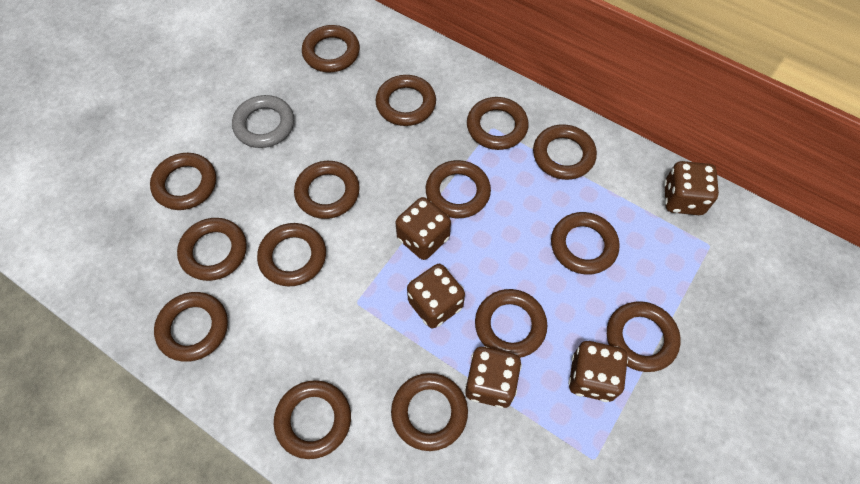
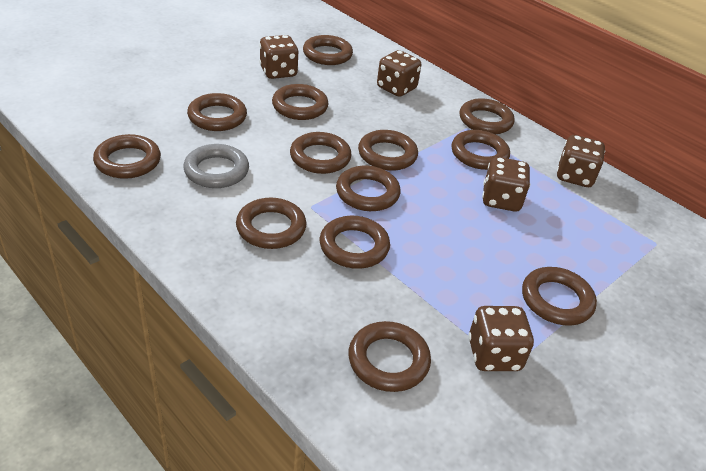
brown ring: [150,153,216,210] [154,292,228,362] [177,218,247,281] [257,223,326,287] [274,380,351,459] [294,161,360,219] [302,25,360,72] [376,75,436,126] [391,373,468,451] [426,160,491,218] [467,97,529,150] [475,289,547,358] [533,124,597,180] [551,212,619,275] [607,301,681,372] = 15 -> [93,134,161,179] [187,93,247,131] [236,198,306,249] [272,84,328,120] [290,132,351,174] [303,35,353,65] [320,216,390,269] [336,166,401,211] [348,321,431,392] [358,130,418,171] [451,130,510,170] [460,98,515,134] [522,267,597,326] = 13

